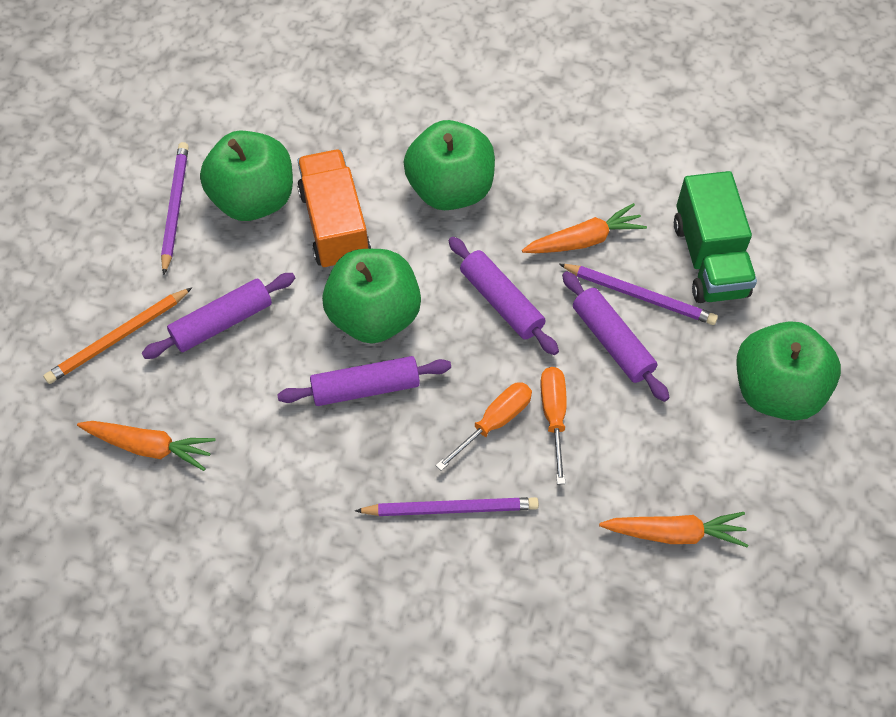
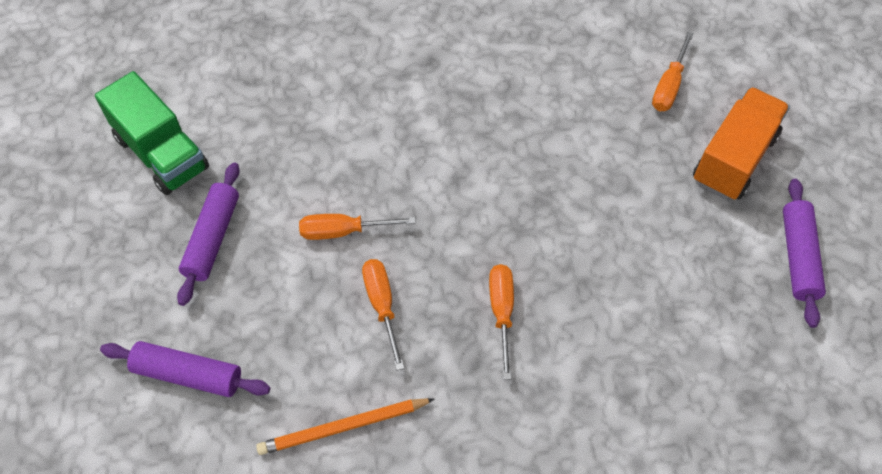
green apple: [200,130,293,221] [322,249,421,344] [404,120,495,210] [737,321,841,421] = 4 -> none = 0
orange carrot: [77,421,216,471] [522,203,647,253] [599,512,748,547] = 3 -> none = 0
orange screwdriver: [436,382,532,471] [540,367,567,484] = 2 -> [299,214,416,240] [362,259,405,371] [489,264,514,380] [652,32,694,111] = 4
purple pencil: [161,142,189,275] [355,497,539,516] [559,264,718,325] = 3 -> none = 0
purple rolling pin: [142,273,295,359] [277,356,451,406] [448,237,559,355] [562,271,670,402] = 4 -> [100,341,270,397] [177,163,240,306] [783,179,826,328] = 3

